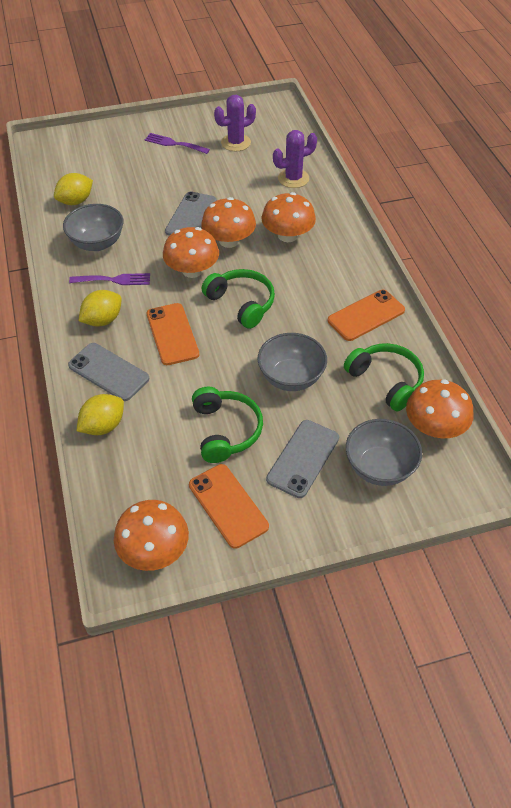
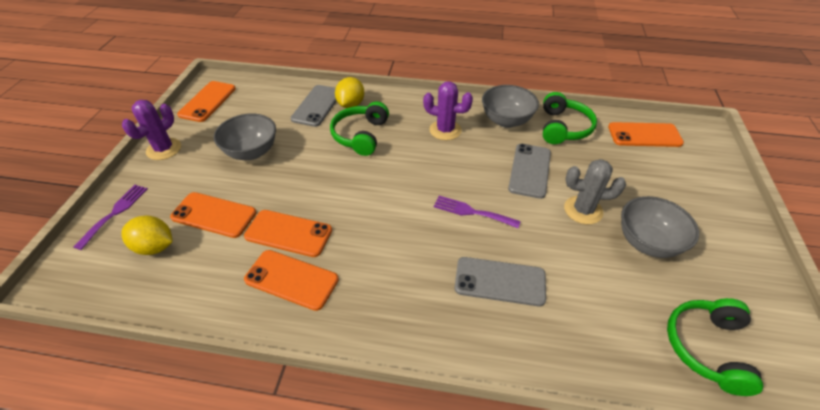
grey cactus: none = 0 -> [564,159,626,224] = 1
orange mushroom: [114,500,189,571] [163,227,219,278] [201,197,256,248] [262,192,316,242] [406,379,473,438] = 5 -> none = 0
orange phone: [147,303,199,365] [189,464,269,549] [328,290,405,341] = 3 -> [170,192,256,238] [177,81,236,122] [244,210,332,257] [244,250,339,311] [608,122,684,147] = 5
yellow lemon: [54,173,93,205] [77,394,124,435] [79,290,122,327] = 3 -> [121,216,173,255] [335,77,364,108] = 2

